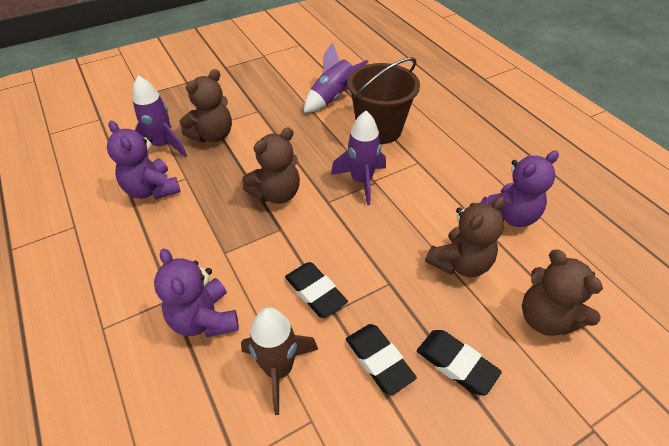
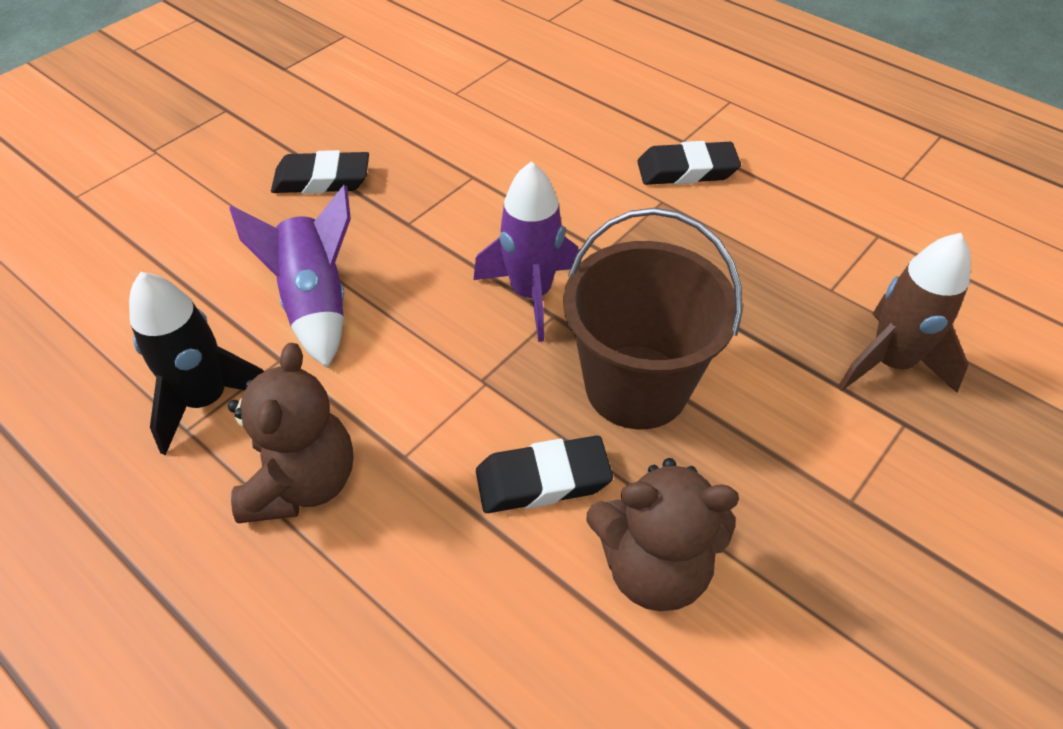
black rocket: none = 0 -> [129,272,264,455] = 1
brown teddy bear: [180,69,232,142] [242,128,300,204] [425,196,505,277] [522,249,603,336] = 4 -> [228,343,354,523] [586,458,739,611] = 2
purple rocket: [132,76,187,157] [304,42,369,113] [331,111,386,205] = 3 -> [229,185,351,368] [474,161,579,342] = 2
purple teddy bear: [107,121,181,199] [154,248,239,337] [480,150,559,227] = 3 -> none = 0

